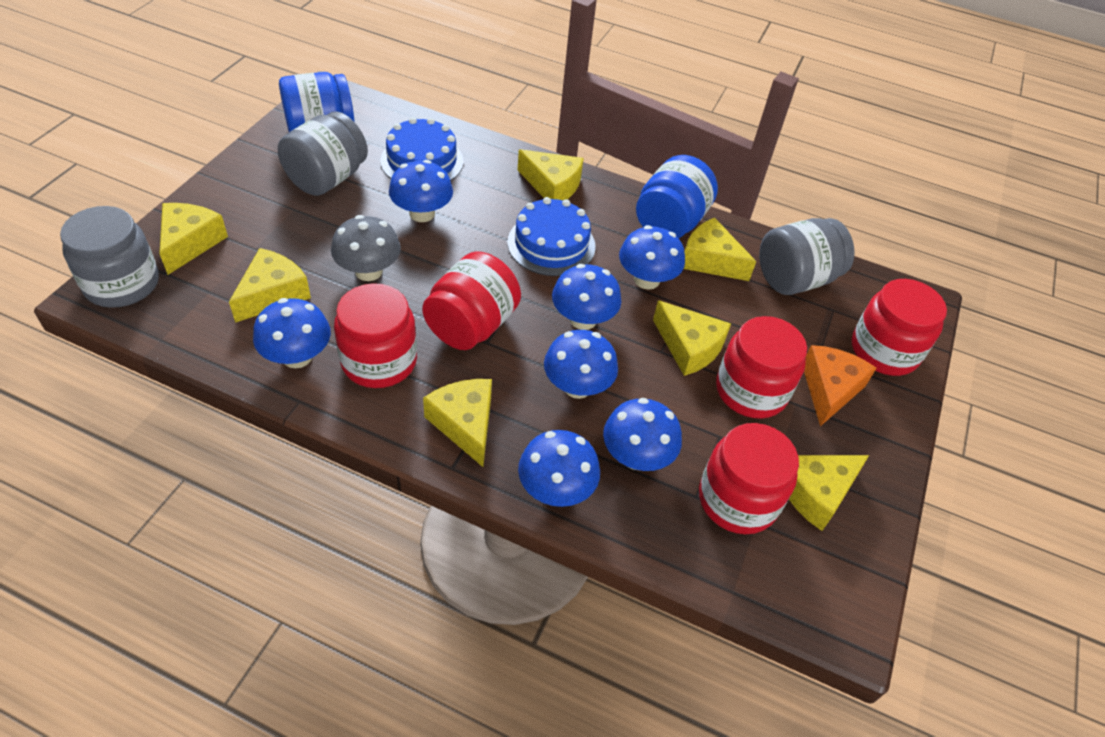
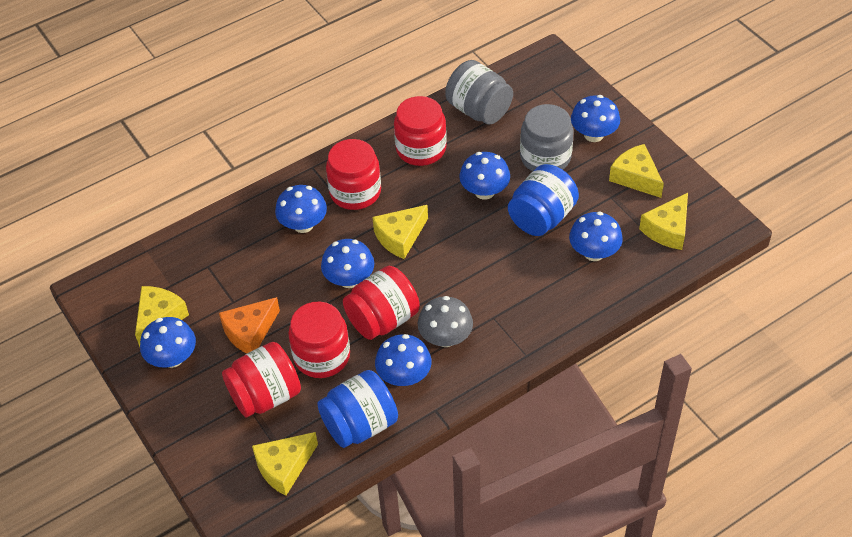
blue cake: [381,117,463,181] [507,197,596,276] = 2 -> none = 0
grey jar: [60,206,159,308] [278,111,368,196] [759,218,854,295] = 3 -> [445,60,513,125] [520,104,573,171] = 2
yellow cheese: [159,203,228,275] [229,248,311,323] [423,379,492,467] [518,149,584,200] [653,300,731,376] [684,218,756,281] [789,455,869,531] = 7 -> [135,286,189,347] [252,432,318,496] [372,205,428,259] [609,144,664,198] [639,193,688,250] = 5

